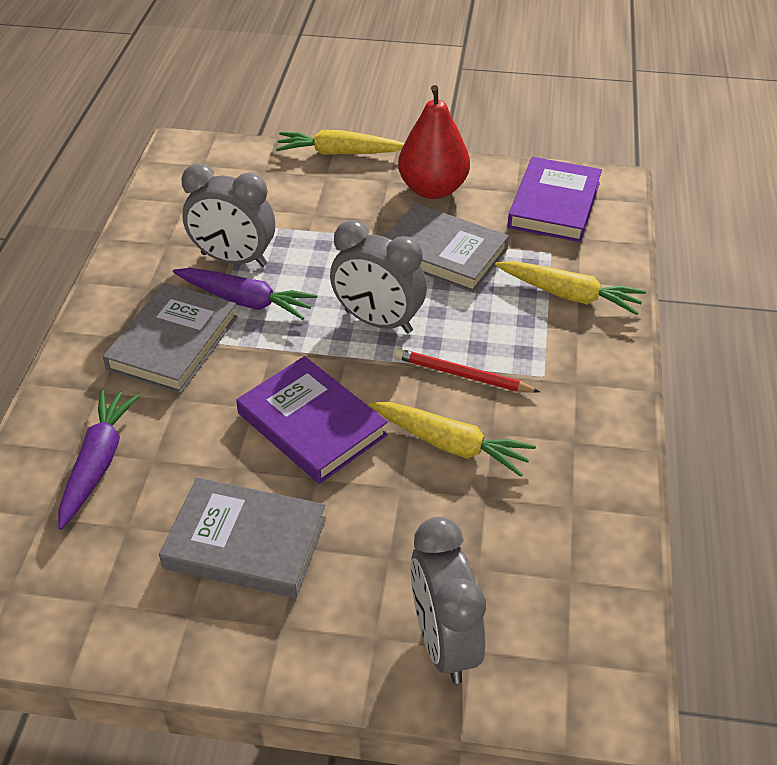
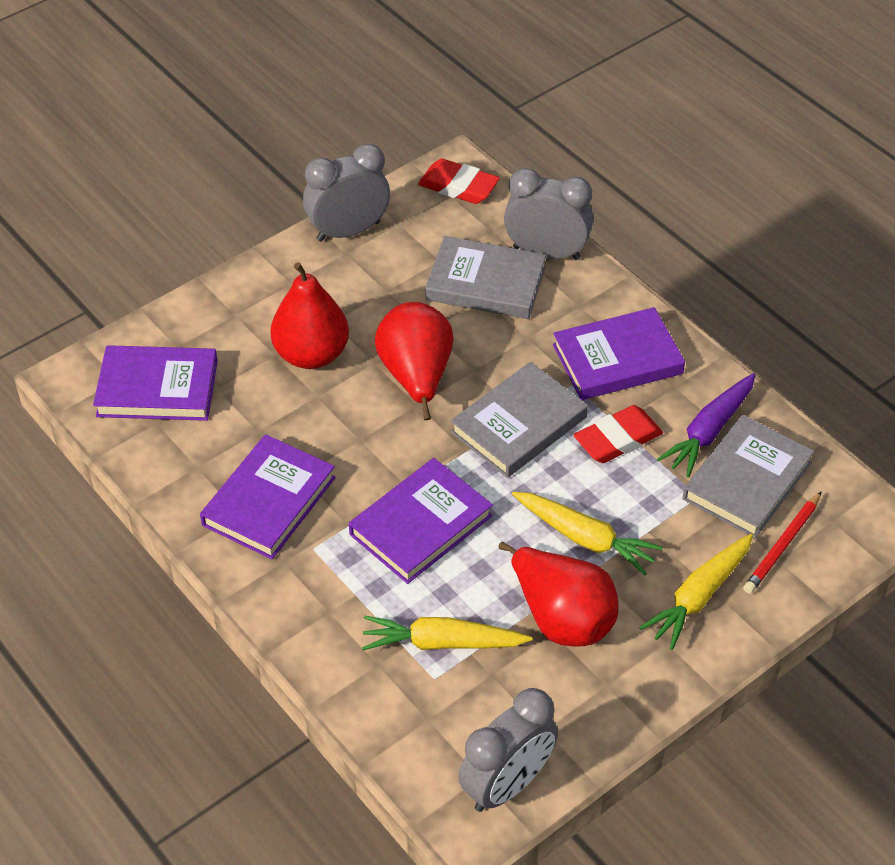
purple book: [236,356,388,484] [507,157,602,242] = 2 -> [93,345,218,421] [200,434,336,559] [349,458,493,584] [553,307,685,400] = 4
purple carrot: [58,390,140,530] [173,268,317,320] = 2 -> [657,373,755,478] = 1
red eraser: none = 0 -> [418,159,500,204] [574,405,663,463] = 2
red pear: [398,85,470,199] = 1 -> [270,262,349,369] [375,302,454,420] [498,542,619,647] = 3

